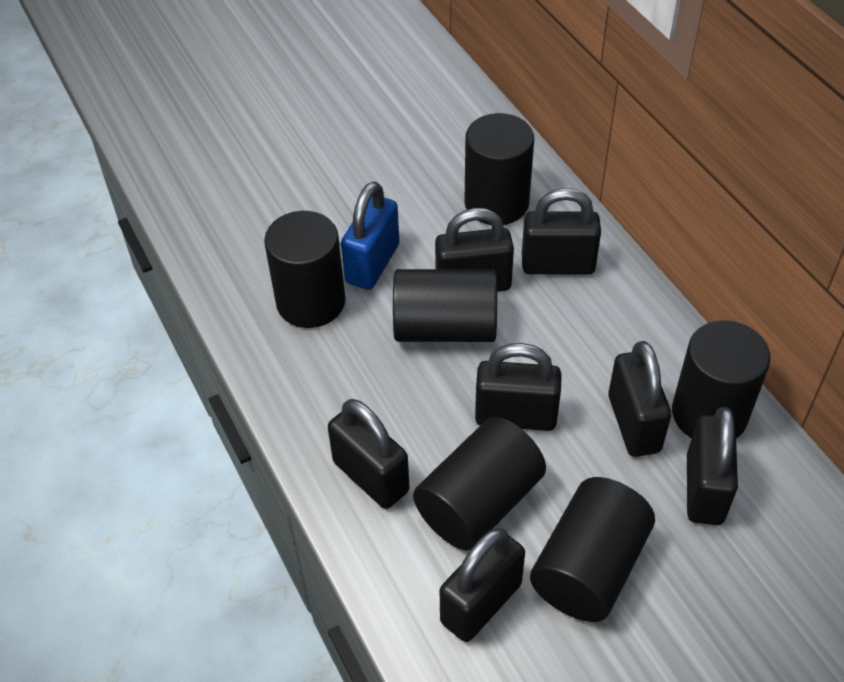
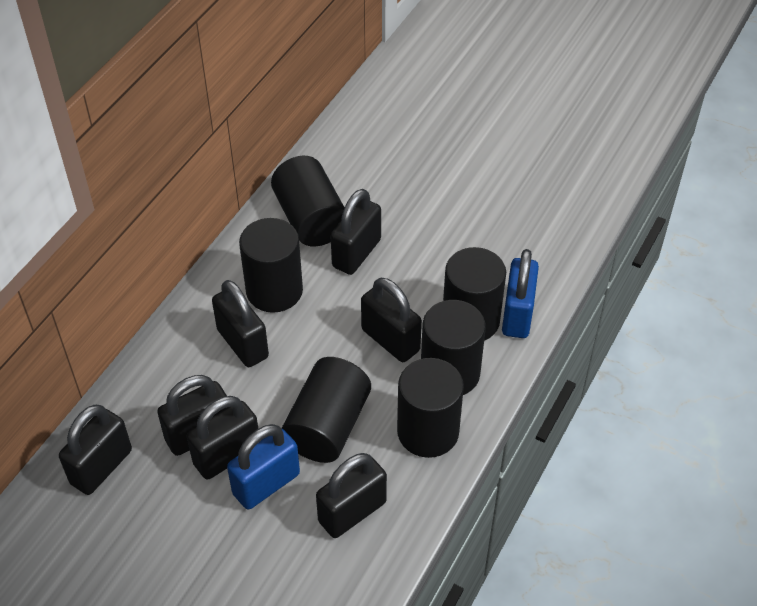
blue padlock: [341,181,399,290] = 1 -> [227,424,300,510] [502,249,539,338] = 2

